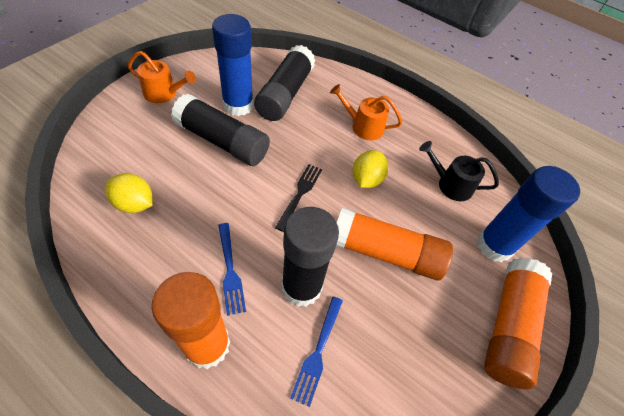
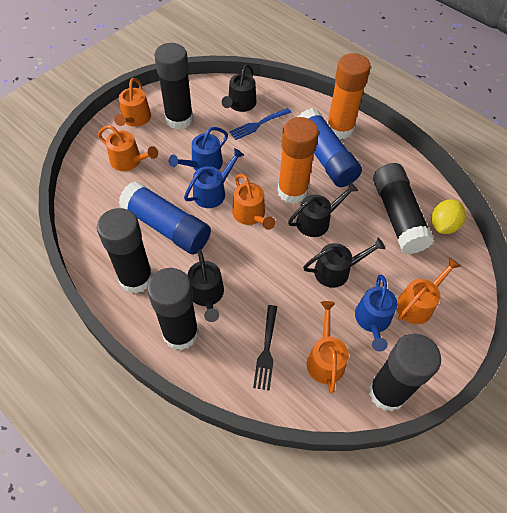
black glue stick: [171,94,270,166] [254,45,316,121] [282,207,339,307] = 3 -> [97,208,153,294] [147,268,199,350] [154,43,193,129] [369,334,441,412] [373,163,434,254] = 5
black watering can: [419,141,499,201] = 1 -> [188,250,224,322] [222,64,256,112] [288,182,358,237] [303,238,385,288] = 4
blue fork: [218,223,246,316] [290,296,343,407] = 2 -> [229,108,292,140] = 1
blue watering can: none = 0 -> [169,127,228,171] [184,148,244,208] [355,275,397,351] = 3
orange glue stick: [152,272,230,369] [336,207,453,281] [484,257,552,389] = 3 -> [277,117,319,204] [327,53,371,139] = 2
orange watering can: [128,51,196,103] [330,84,402,140] = 2 -> [98,125,158,171] [114,78,151,127] [232,174,275,230] [307,301,349,393] [397,258,461,324] = 5
yellow lemon: [105,173,153,213] [353,150,388,188] = 2 -> [431,199,466,234] = 1

